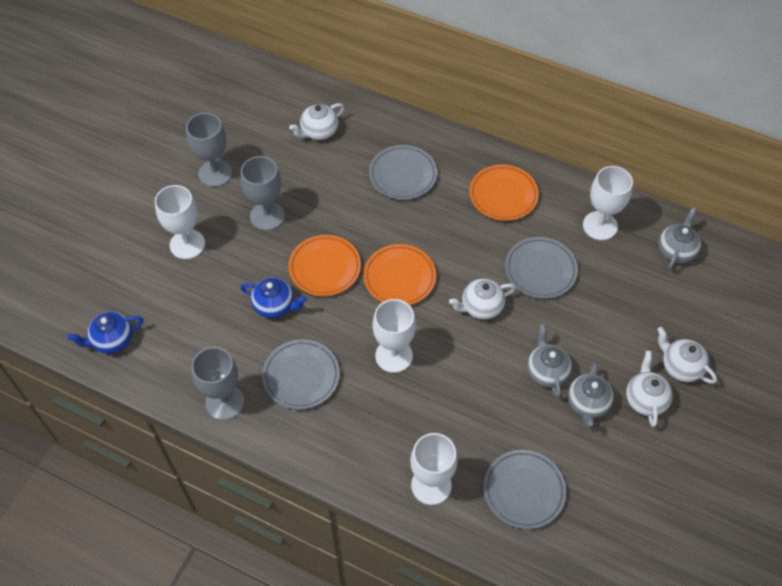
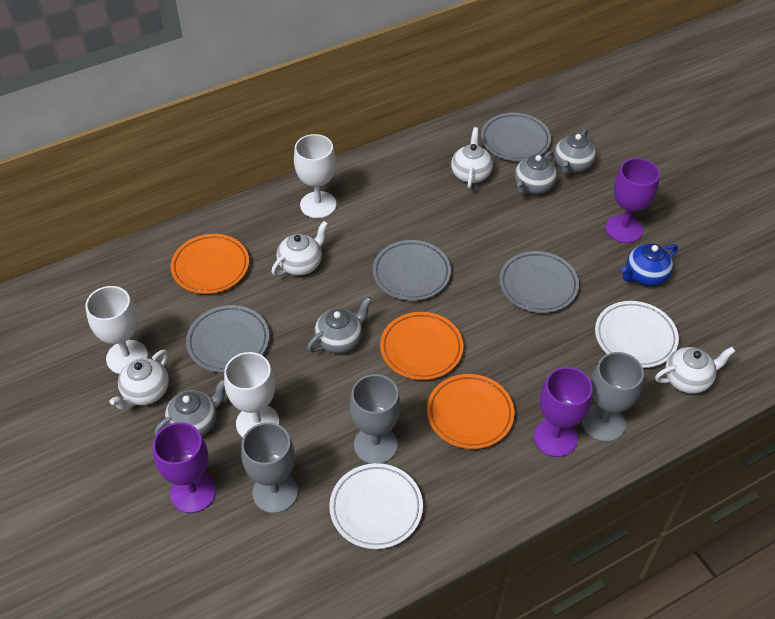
blue teapot: [67,312,144,354] [240,277,307,318] = 2 -> [621,244,678,286] = 1
grey teapot: [527,324,572,398] [568,362,614,427] [658,207,701,269] = 3 -> [154,379,225,436] [307,297,372,353] [515,151,557,195] [554,129,596,175] = 4
purple goblet: none = 0 -> [153,422,216,513] [534,367,592,457] [605,158,660,243] = 3
white goblet: [155,185,205,259] [372,299,416,373] [410,433,458,505] [583,166,633,240] = 4 -> [86,286,148,374] [224,352,279,438] [294,134,337,218] = 3
white plate: none = 0 -> [329,463,423,549] [595,301,679,368] = 2

